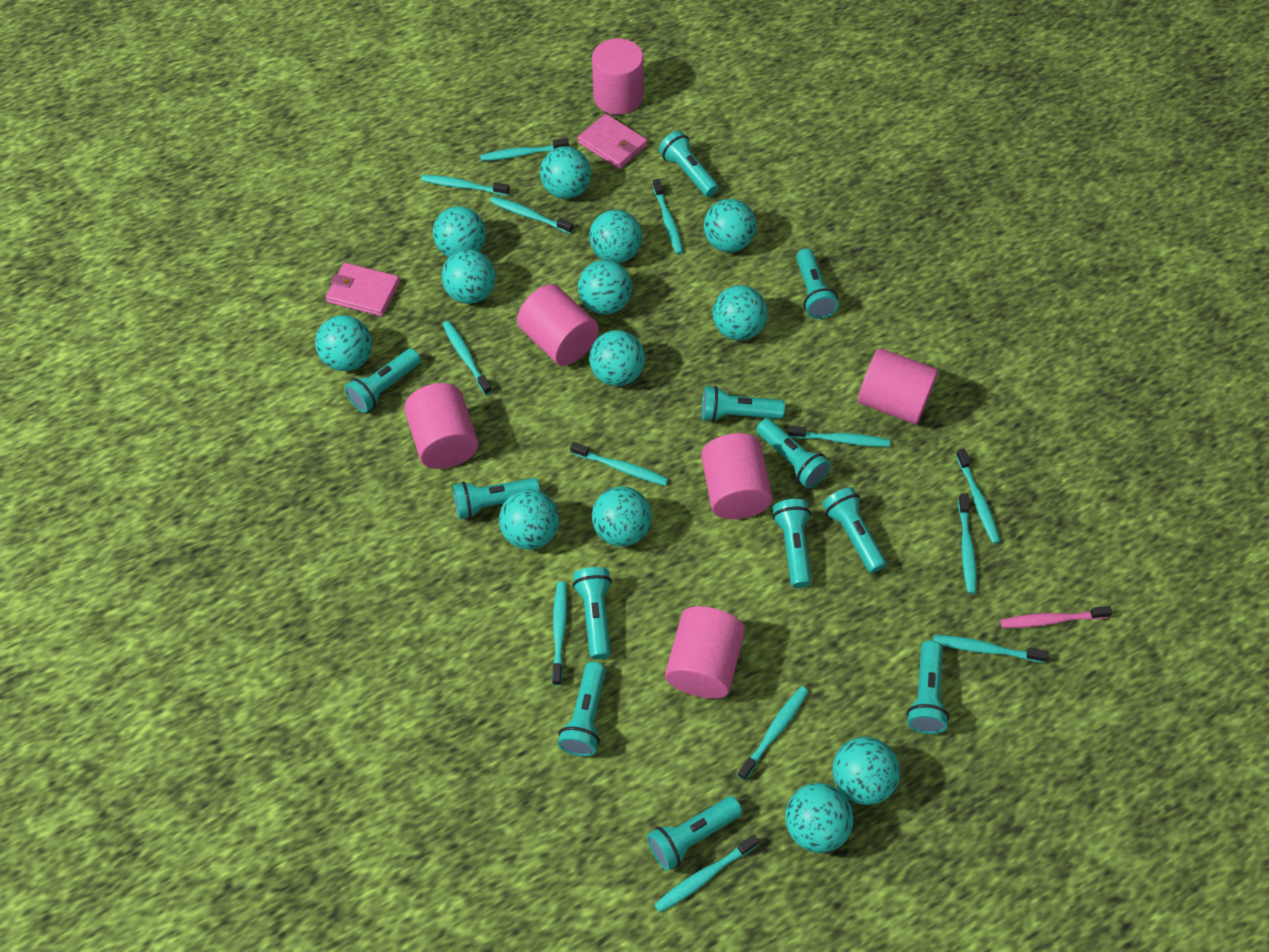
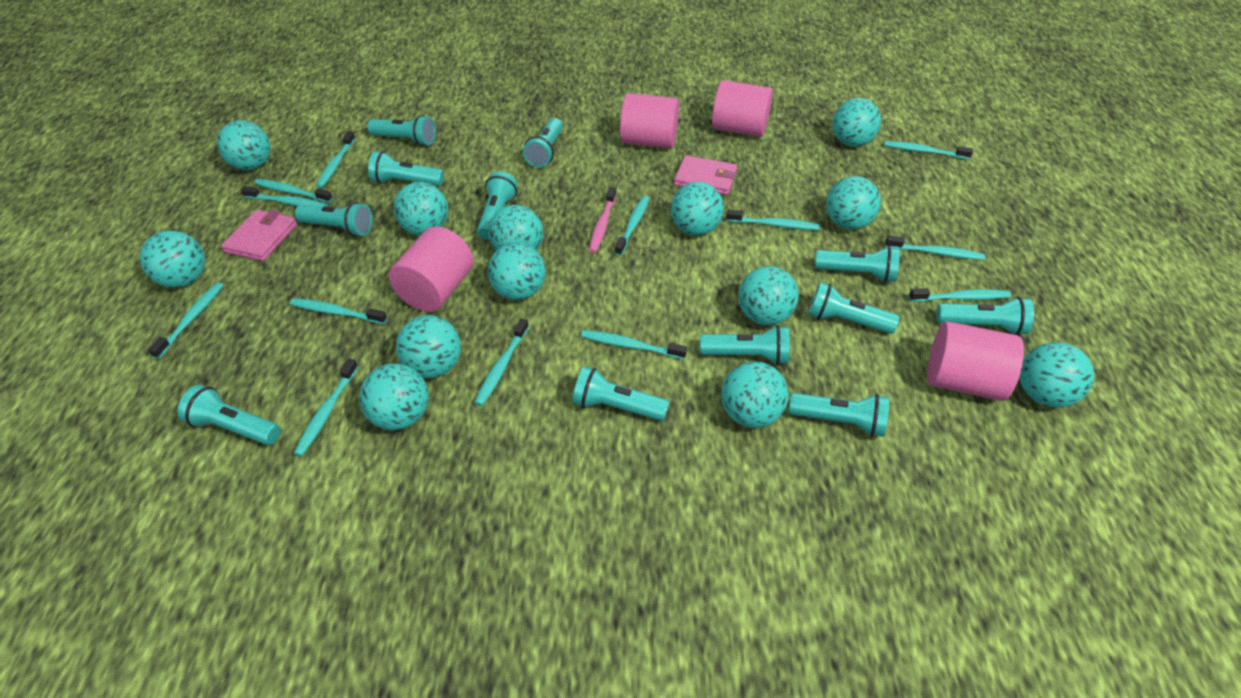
pink cylinder: [404,383,479,469] [517,284,599,366] [592,38,644,115] [665,606,745,699] [701,433,773,519] [858,348,938,424] = 6 -> [389,226,474,312] [620,93,679,148] [712,80,773,137] [927,321,1024,401] = 4

